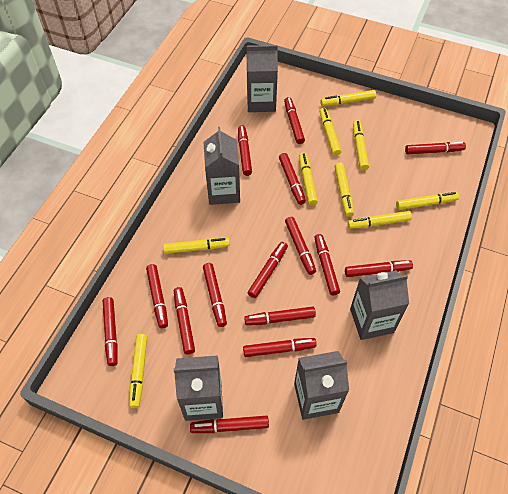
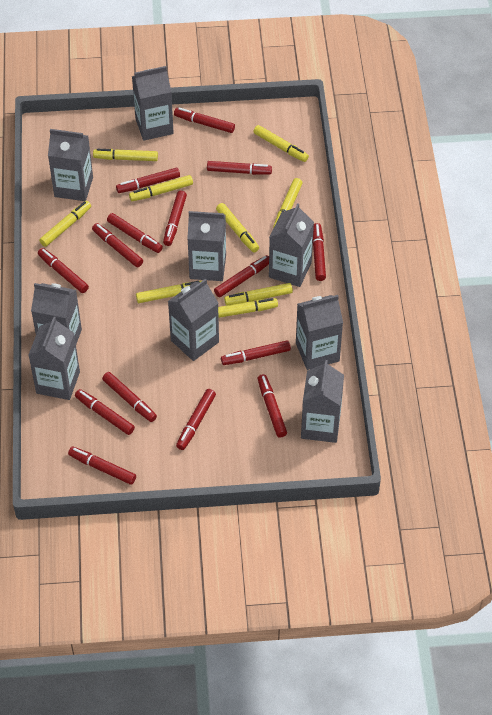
grey carton: [174,356,223,421] [204,127,240,205] [247,45,278,112] [294,351,349,420] [350,270,409,340] = 5 -> [29,317,80,400] [31,283,82,344] [48,129,93,201] [132,66,174,141] [168,279,219,361] [187,211,226,281] [269,203,314,287] [296,295,343,370] [301,360,344,443] = 9

